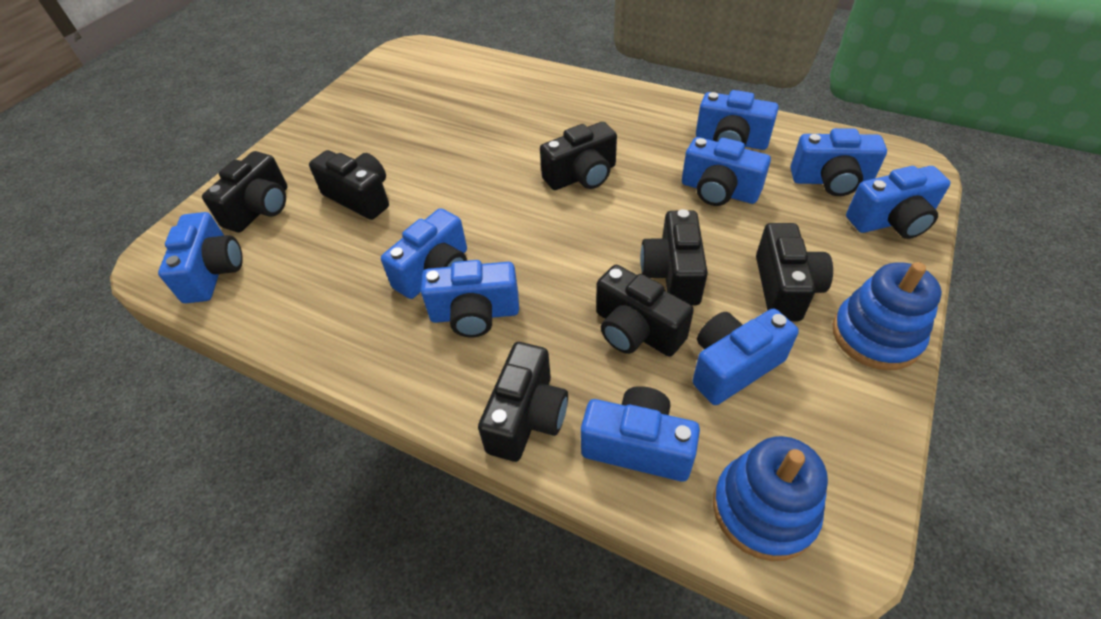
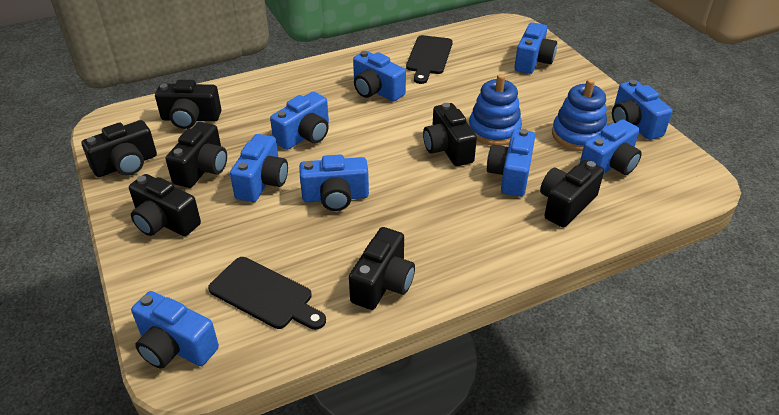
black cutting board: none = 0 -> [208,257,326,330] [406,35,453,84] = 2

